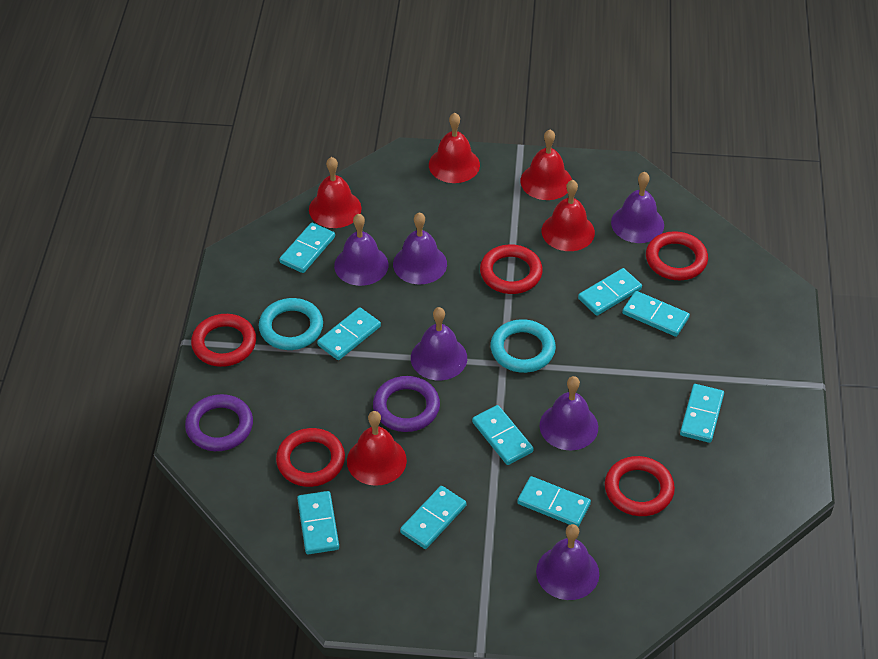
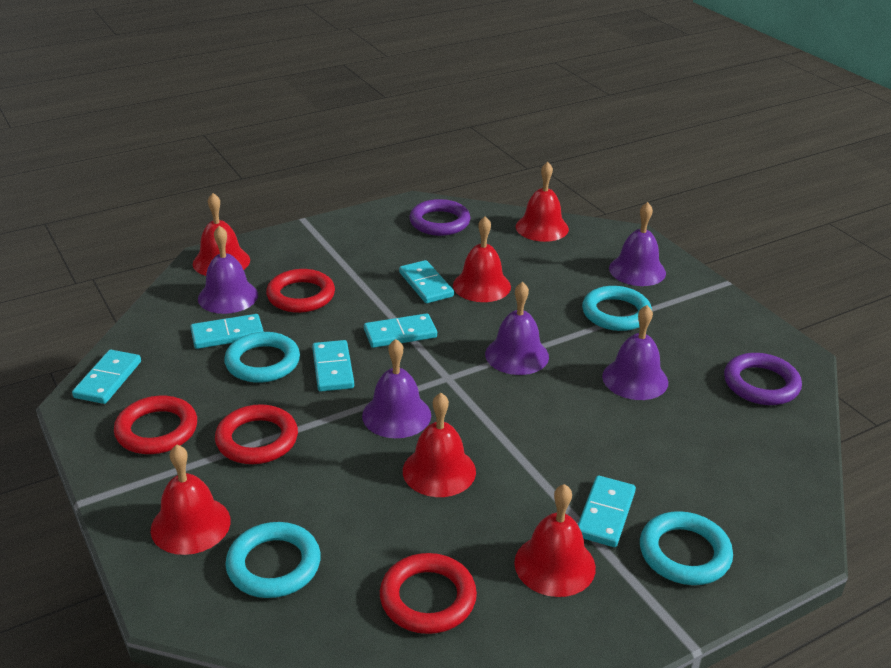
purple bell: [334,214,388,286] [393,212,447,284] [411,307,467,380] [536,524,599,600] [540,376,598,451] [611,172,664,243] = 6 -> [198,226,258,314] [362,339,431,438] [485,282,549,375] [602,305,668,400] [609,202,666,286] = 5
red bell: [309,157,362,228] [347,411,407,486] [429,113,480,183] [520,130,572,200] [542,180,595,251] = 5 -> [150,444,231,555] [193,193,250,276] [403,393,476,497] [453,216,511,302] [514,484,596,597] [516,162,569,242] = 6
red ring: [191,314,256,367] [276,428,345,487] [480,244,543,294] [605,456,675,516] [646,231,708,280] = 5 -> [114,395,197,454] [215,404,298,464] [266,269,335,313] [380,553,477,634] = 4
turquoise domino: [279,223,335,273] [297,491,339,554] [317,307,381,360] [400,486,466,549] [472,405,534,465] [517,476,591,527] [578,268,642,316] [622,291,690,337] [680,384,724,443] = 9 -> [72,350,141,404] [190,314,264,349] [312,340,354,392] [364,313,437,348] [399,260,454,303] [578,476,636,547] = 6
turquoise ring: [259,298,323,350] [491,319,556,373] = 2 -> [224,332,300,383] [225,522,321,598] [582,286,652,331] [640,511,733,585] = 4

